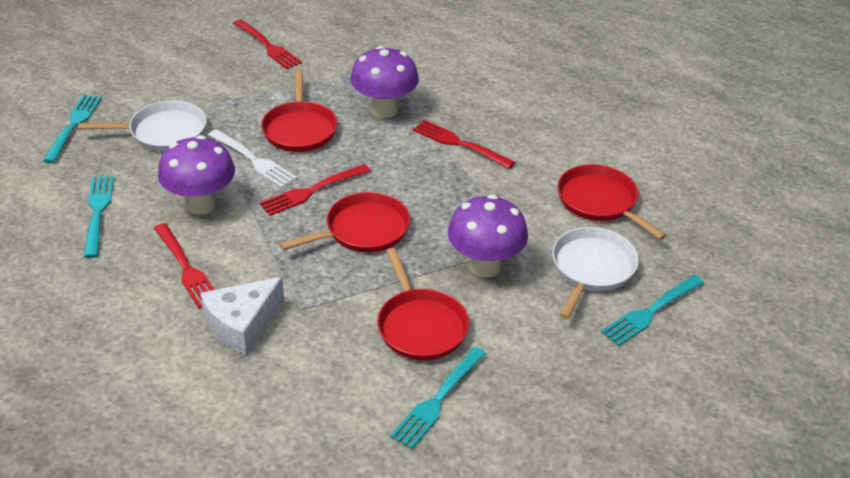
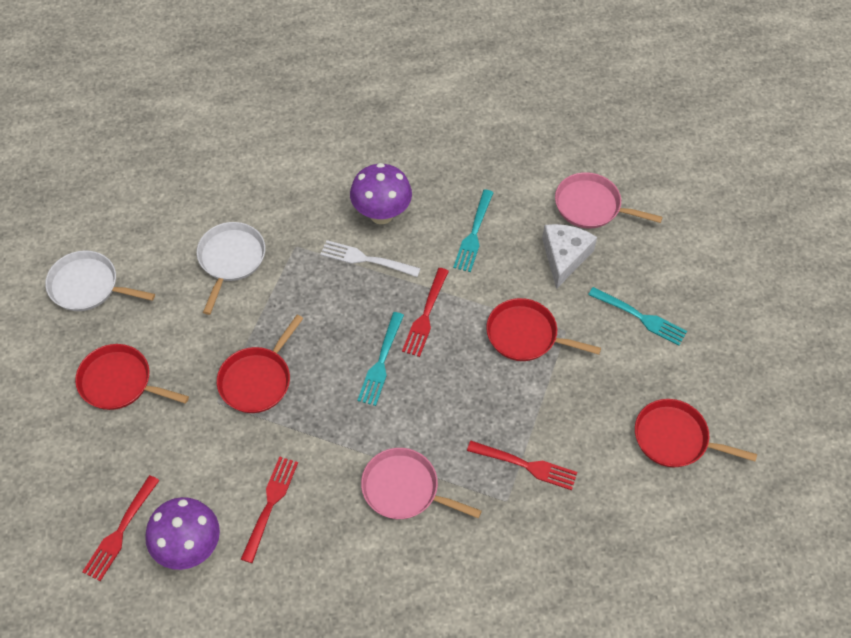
pink pan: none = 0 -> [361,448,482,519] [555,172,662,229] = 2
purple mushroom: [158,135,235,215] [350,46,419,118] [448,195,528,277] = 3 -> [145,497,220,570] [350,163,412,224] = 2
turquoise fork: [43,95,102,163] [84,176,114,258] [390,347,486,449] [601,275,704,346] = 4 -> [357,312,404,406] [453,189,494,272] [588,287,687,346] = 3

